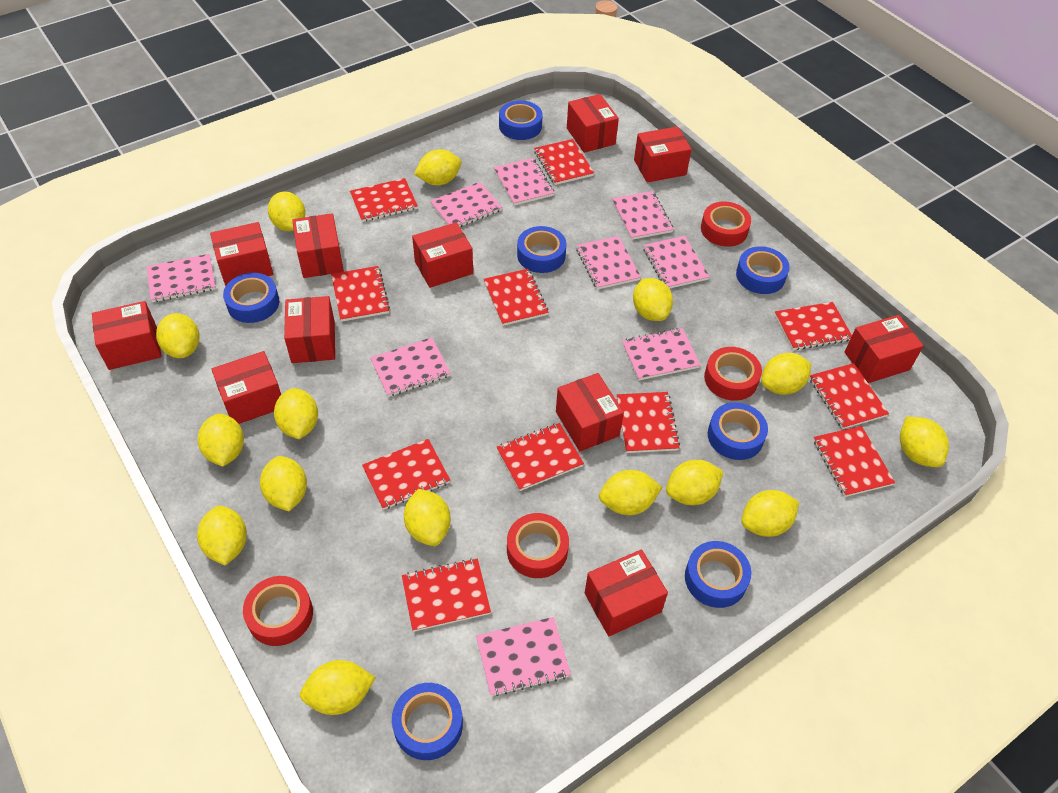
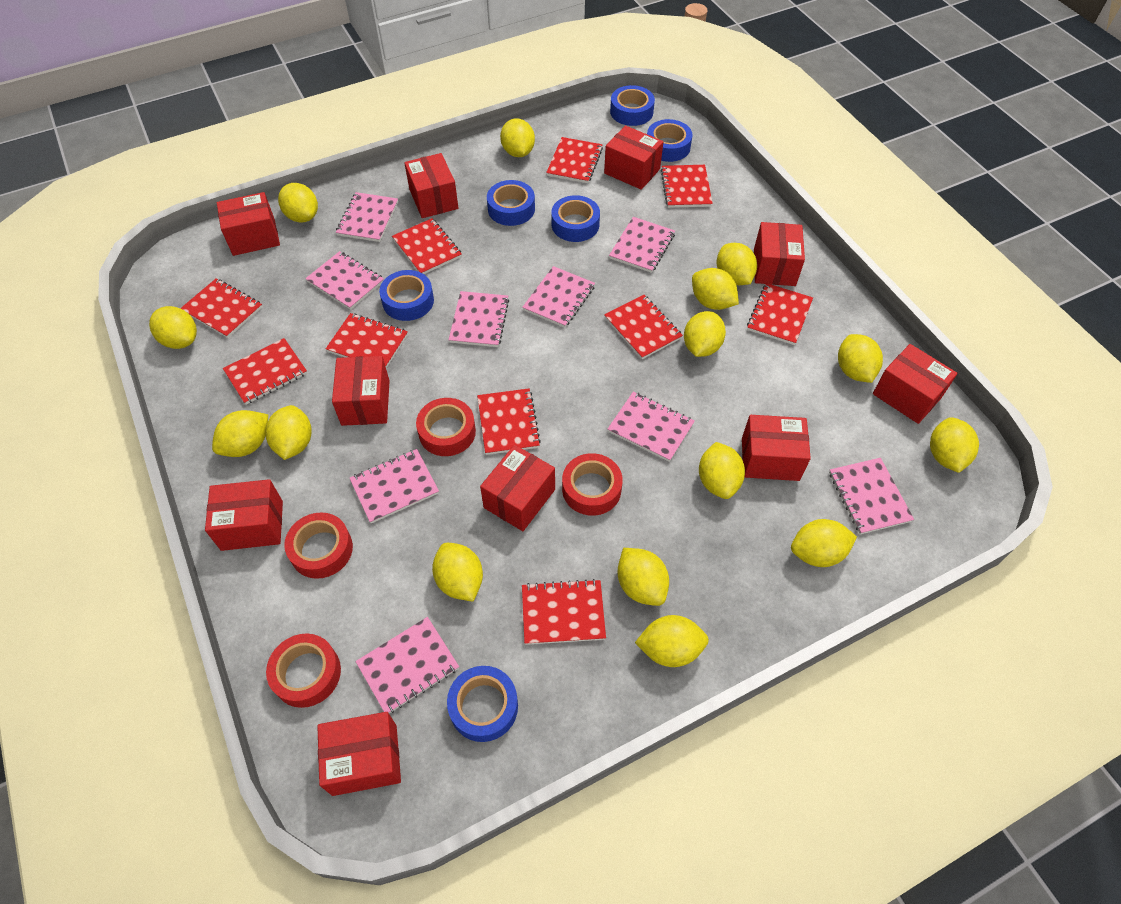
blue tape: [223,273,279,323] [392,683,463,760] [499,100,543,140] [517,226,567,273] [685,541,751,608] [708,402,768,460] [736,246,790,294] = 7 -> [379,270,434,321] [447,666,518,742] [487,180,535,226] [551,195,600,242] [610,85,655,126] [647,119,693,162] = 6
red box: [92,301,162,370] [210,222,273,286] [211,351,281,424] [284,296,335,363] [292,213,344,278] [412,222,473,288] [556,373,624,451] [567,94,619,153] [585,549,668,636] [634,127,692,183] [845,315,924,383] = 11 -> [205,479,283,551] [217,192,280,256] [317,712,401,796] [332,356,390,426] [404,153,458,218] [480,445,555,531] [604,126,663,190] [742,415,811,481] [754,222,805,286] [873,344,958,424] = 10
red notebook: [331,266,390,322] [350,178,418,222] [362,439,450,510] [402,558,491,632] [484,269,549,326] [497,423,584,491] [534,139,594,185] [617,392,680,453] [774,302,852,350] [809,363,889,429] [813,426,895,497] = 11 -> [180,278,262,338] [223,338,307,405] [326,313,408,368] [392,218,462,274] [477,388,541,455] [522,579,606,645] [546,137,603,183] [604,295,683,359] [661,165,713,208] [747,283,813,345] = 10

